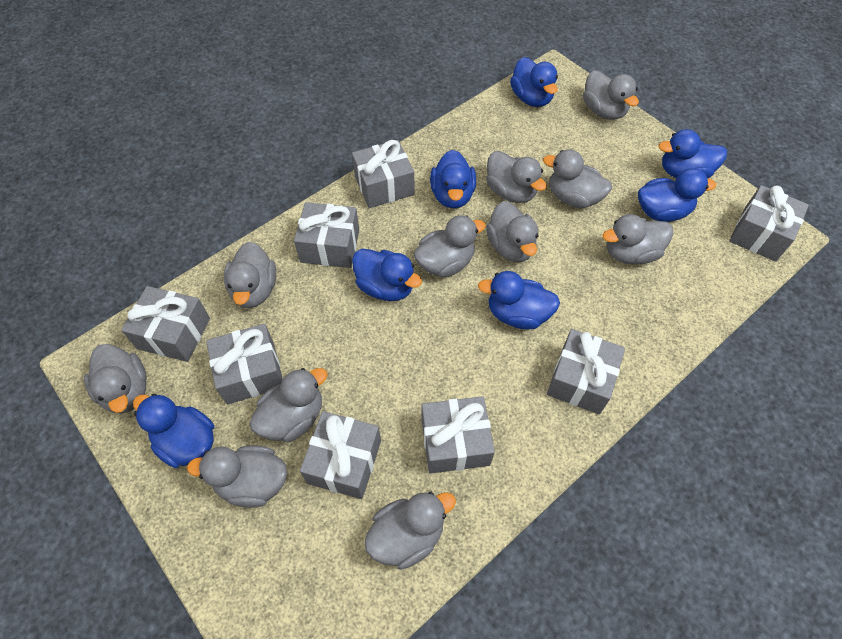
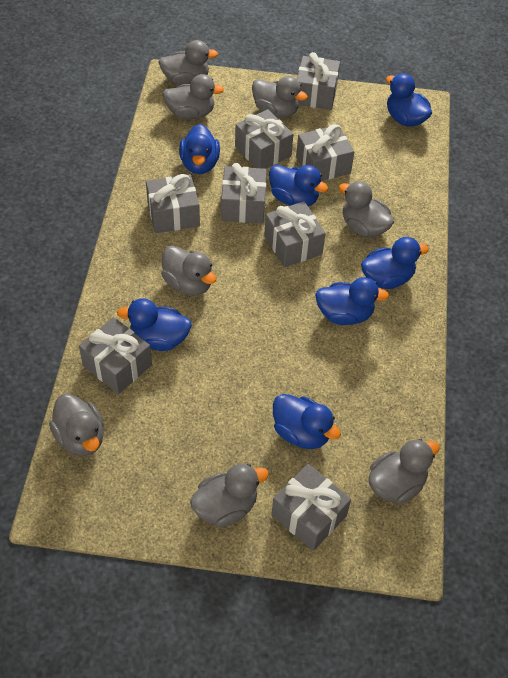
grey duck: [84,344,147,414] [187,445,287,508] [224,242,276,308] [250,368,328,442] [364,492,456,570] [413,215,486,277] [486,151,547,203] [486,201,539,262] [543,150,612,208] [583,70,639,120] [602,214,673,264] = 11 -> [49,394,104,456] [158,40,218,85] [161,245,216,295] [162,74,224,119] [190,464,269,527] [252,76,308,118] [339,181,394,237] [369,439,440,504] = 8

